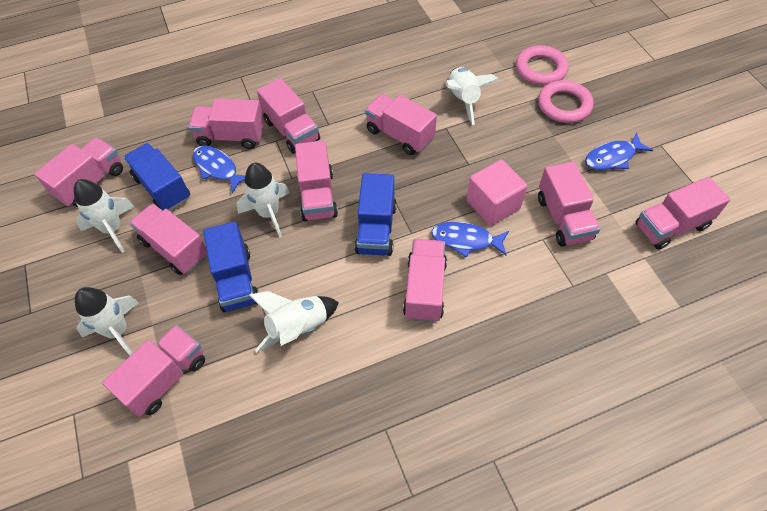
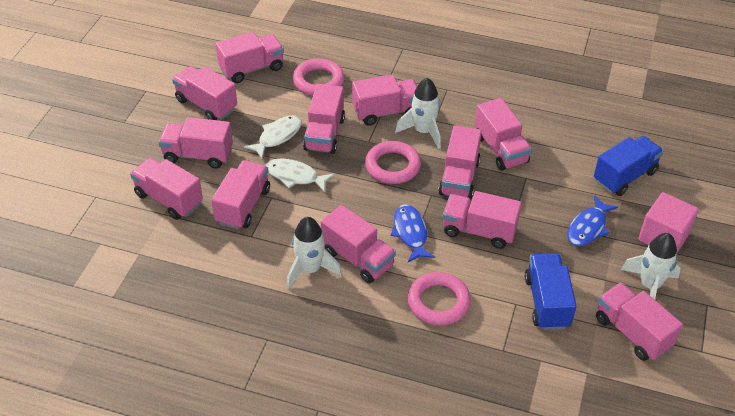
blue fish: [193,146,245,193] [431,222,509,257] [585,133,653,170] = 3 -> [390,204,435,262] [567,195,618,246] = 2
blue truck: [124,143,190,211] [203,222,259,312] [355,173,397,256] = 3 -> [525,253,577,330] [594,136,663,196] = 2
pink ring: [516,45,569,85] [538,80,594,123] = 2 -> [293,58,344,96] [365,141,421,184] [407,272,471,326] = 3
pink truck: [34,137,123,207] [102,325,205,417] [129,203,207,275] [188,99,264,149] [257,78,320,153] [295,140,338,221] [365,94,437,155] [403,239,447,322] [538,161,600,246] [635,177,730,250] = 10 -> [130,158,203,220] [158,117,233,169] [172,66,237,120] [211,160,270,230] [216,32,284,83] [303,84,345,154] [321,205,396,283] [352,74,417,126] [438,125,482,200] [442,191,522,249] [475,98,532,171] [596,282,683,361] = 12
white fish: none = 0 -> [244,115,302,159] [266,159,335,192] = 2
white rocket: [74,179,135,253] [75,287,139,356] [237,163,289,238] [249,291,339,353] [445,67,499,125] = 5 -> [286,217,342,289] [395,78,441,149] [621,233,681,300] = 3

